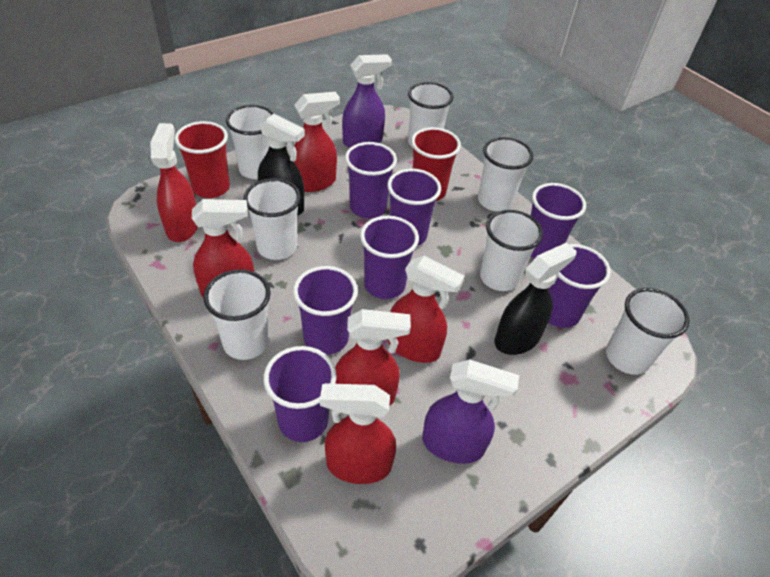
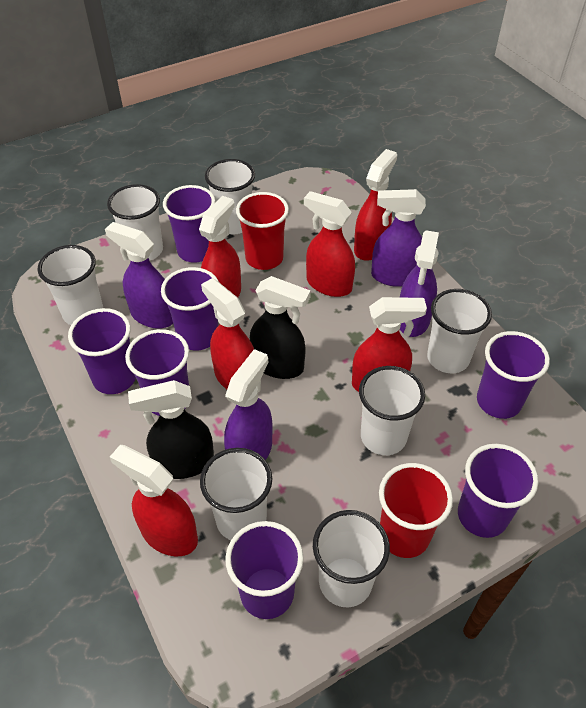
purple spray bottle: [342,54,392,148] [422,359,519,464] = 2 -> [105,222,173,329] [224,349,273,460] [371,189,426,287] [400,230,439,337] = 4

